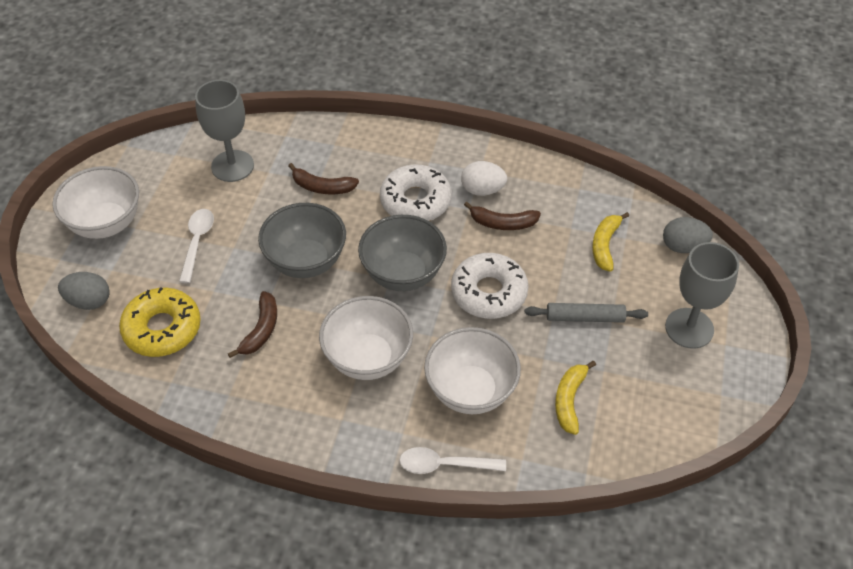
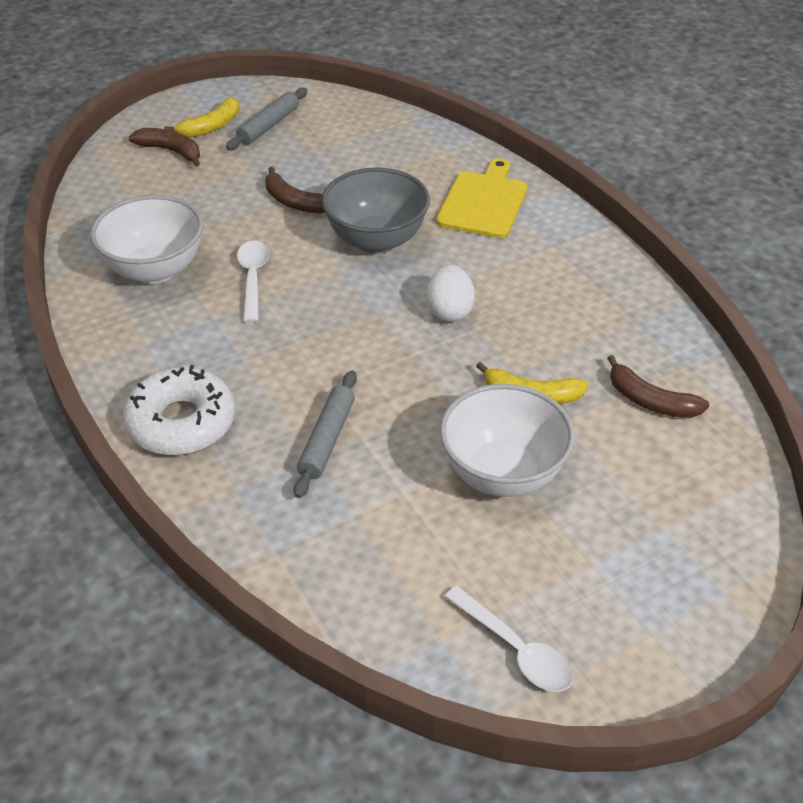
grey bowl: [258,203,346,278] [358,215,447,291] = 2 -> [322,168,430,254] = 1
grey egg: [58,272,110,310] [663,217,713,253] = 2 -> none = 0
grey goblet: [195,80,254,182] [665,242,739,349] = 2 -> none = 0
grey rolling pin: [525,303,648,323] = 1 -> [226,88,307,150] [294,371,357,498] = 2
white bowl: [52,166,139,239] [319,296,413,380] [424,327,521,414] = 3 -> [90,195,203,284] [440,384,575,497] = 2
white donut: [380,164,452,221] [451,253,529,319] = 2 -> [123,365,235,455] = 1
yellow cutting board: none = 0 -> [436,158,527,238] = 1
yellow donut: [119,287,201,357] = 1 -> none = 0

